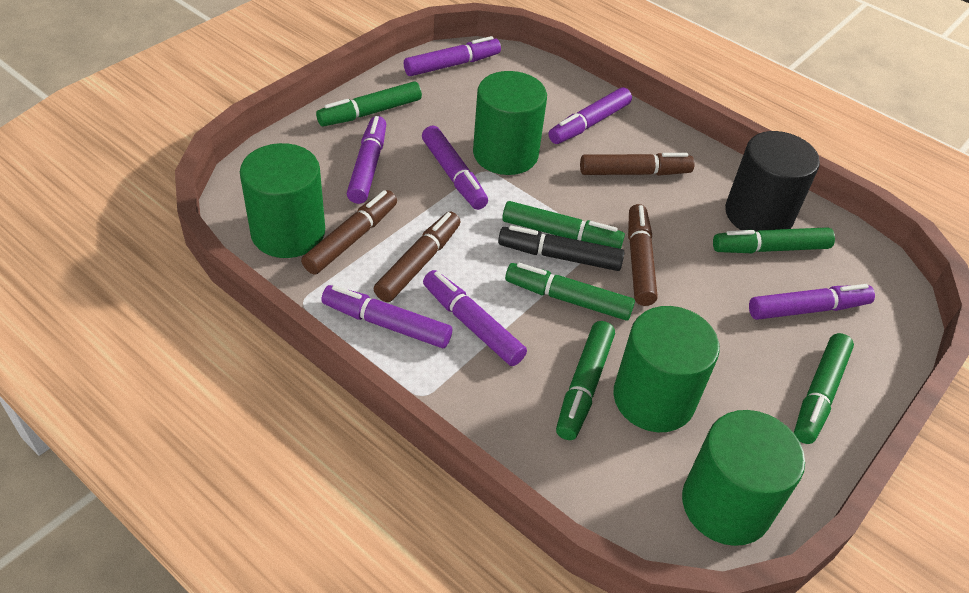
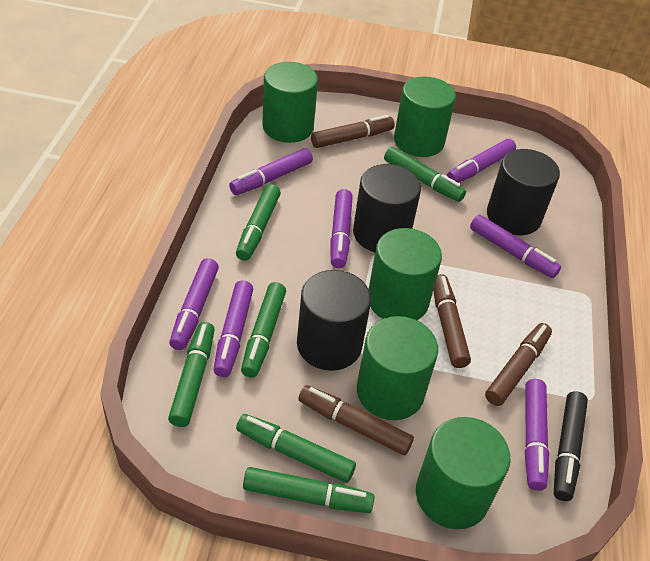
black cylinder: [725,131,820,231] = 1 -> [297,270,371,371] [353,164,421,252] [487,149,560,235] = 3
green cylinder: [240,143,325,258] [473,71,547,175] [613,306,720,432] [682,410,805,546] = 4 -> [262,62,318,143] [357,316,438,420] [369,228,442,320] [394,76,456,157] [416,417,511,529] = 5

